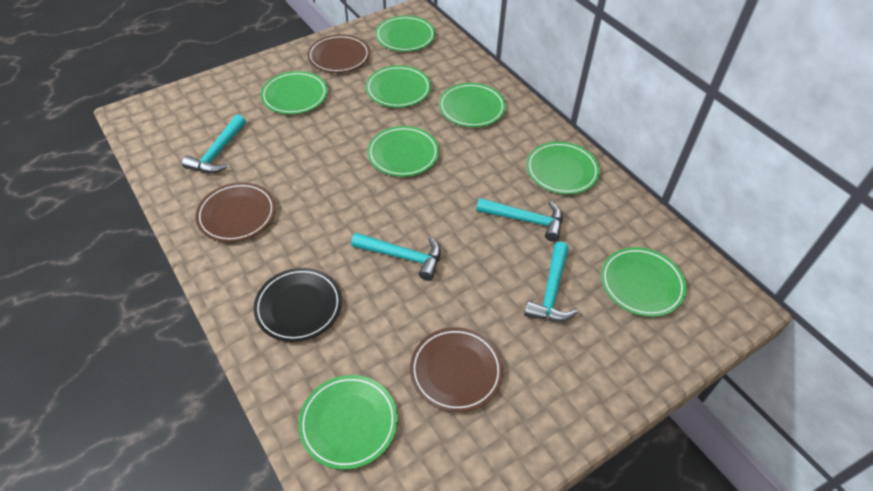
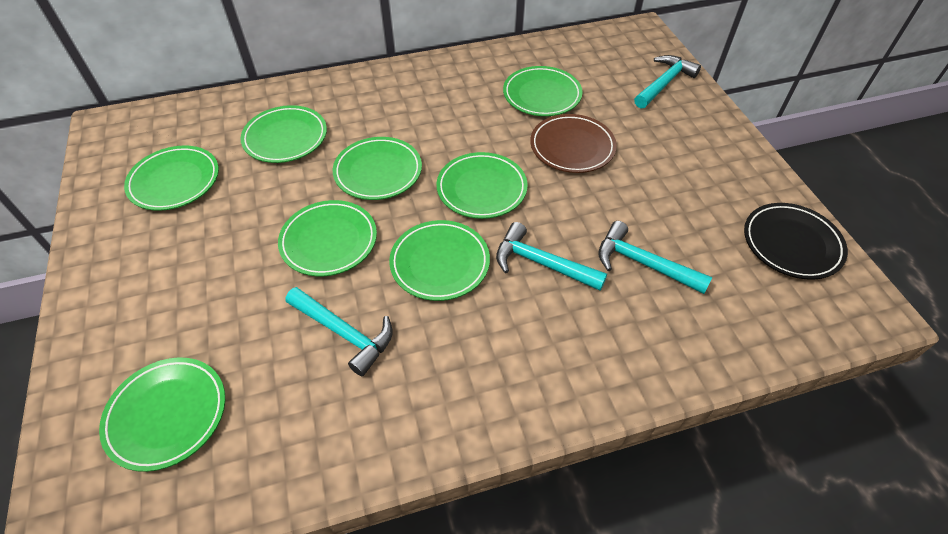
brown plate: [195,182,276,242] [307,34,370,73] [410,327,503,412] = 3 -> [530,114,617,173] = 1

